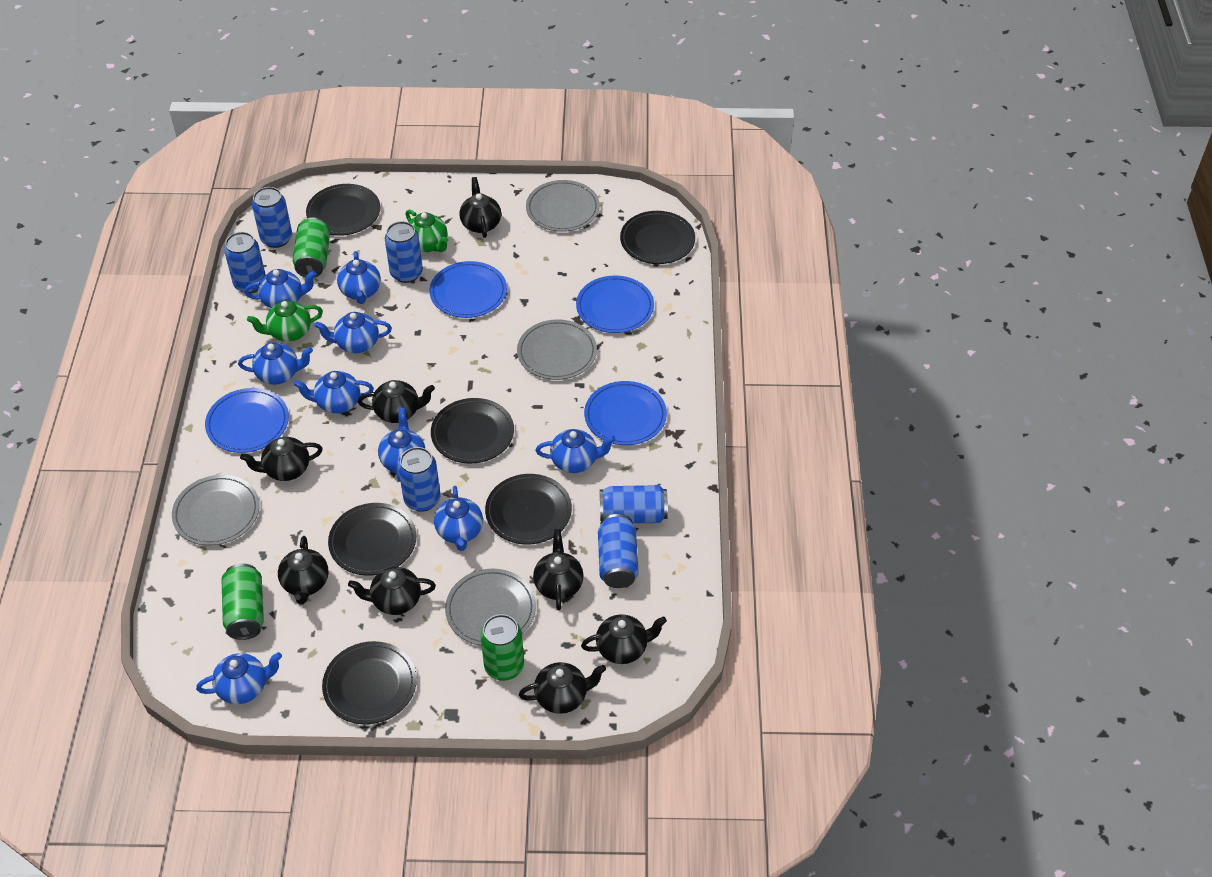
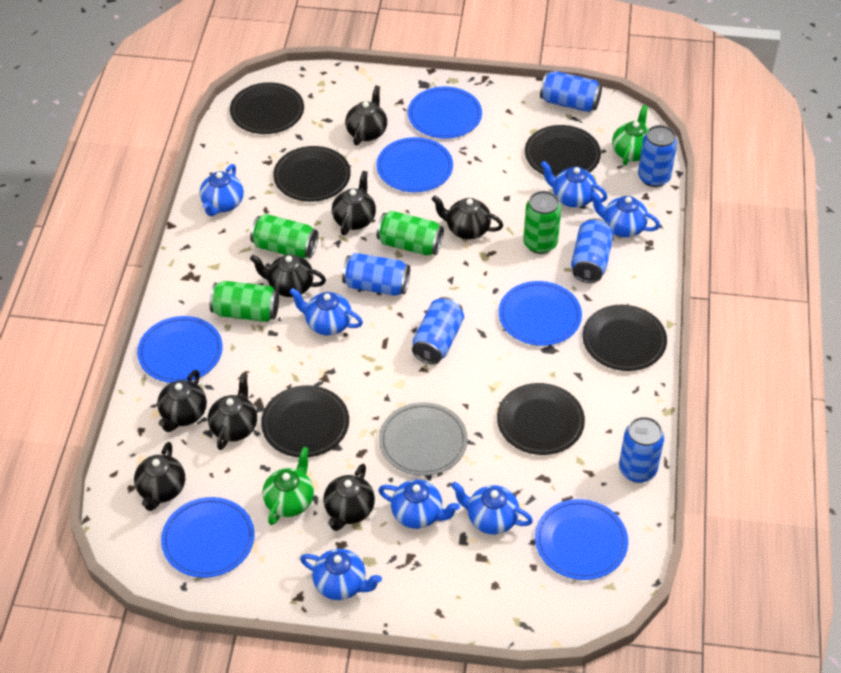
blue plate: [205,388,289,453] [429,261,507,318] [576,275,654,333] [584,381,667,445] = 4 -> [137,316,223,383] [161,497,255,578] [377,137,453,192] [408,87,482,138] [499,281,582,346] [535,499,628,580] = 6
blue teapot: [196,652,282,704] [238,342,313,385] [244,269,316,308] [294,371,374,414] [314,312,392,353] [337,251,381,304] [378,408,425,482] [434,486,483,551] [536,429,616,473] = 9 -> [200,164,244,216] [289,288,363,336] [300,549,382,600] [378,480,460,529] [451,482,533,535] [541,161,607,208] [590,191,660,237] = 7
green can: [222,564,264,640] [293,218,330,278] [480,614,524,681] = 3 -> [210,281,279,322] [250,214,318,258] [376,211,444,256] [523,191,561,254] = 4
grey plate: [172,475,260,546] [445,569,536,646] [517,319,597,380] [526,180,600,232] = 4 -> [379,402,468,476] = 1

